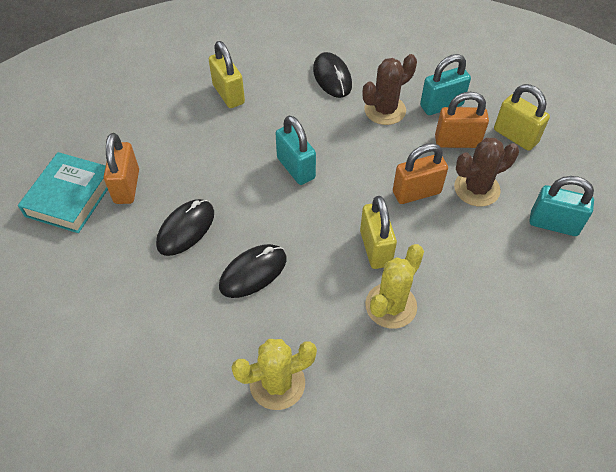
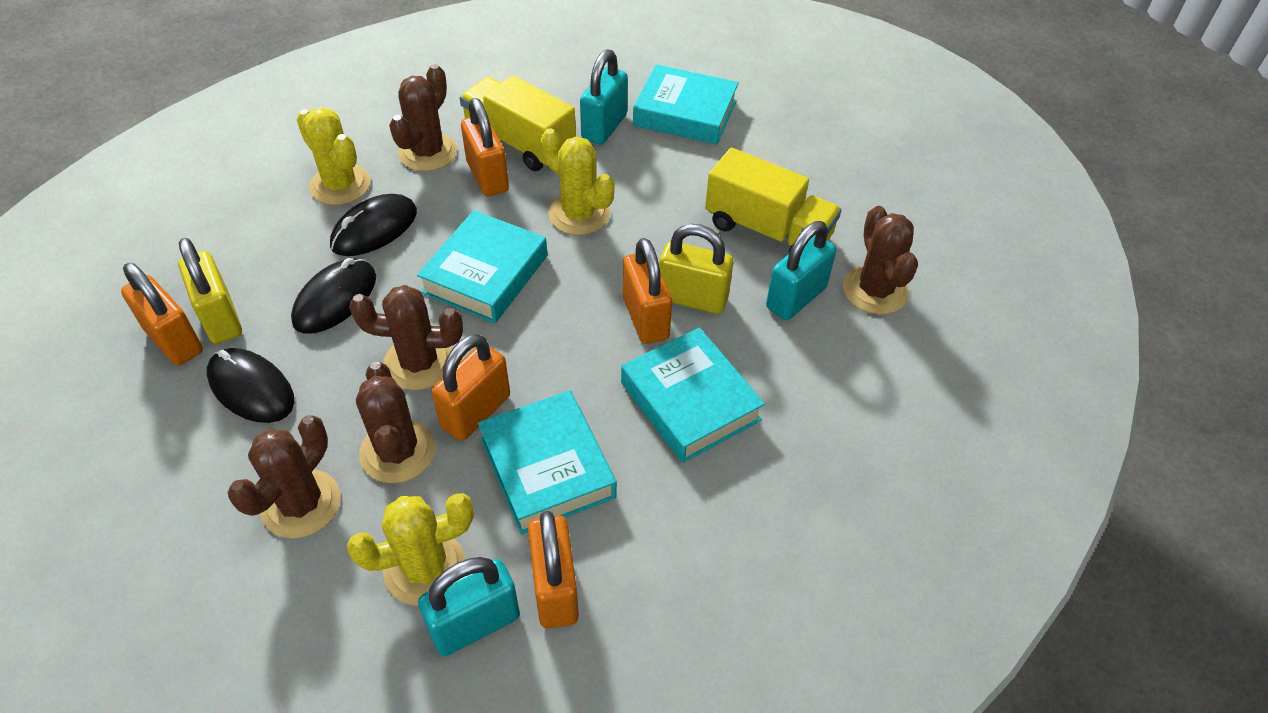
brown cactus: [363,54,417,125] [454,138,519,206] = 2 -> [227,415,340,538] [349,285,463,390] [356,361,435,483] [389,64,457,171] [843,206,918,314] = 5
orange padlock: [104,133,139,204] [393,143,448,204] [435,92,489,148] = 3 -> [121,263,203,365] [432,334,510,441] [461,98,509,196] [528,511,579,629] [623,238,672,344] = 5
turquoise book: [18,152,108,233] = 1 -> [417,210,547,323] [478,390,617,534] [621,328,765,463] [633,64,739,145] = 4
yellow cactus: [231,339,317,410] [365,244,424,329] = 2 -> [296,107,371,205] [347,493,474,606] [541,128,615,235] = 3
yellow padlock: [209,41,245,108] [360,196,397,269] [494,84,550,151] = 3 -> [178,238,242,344] [659,224,734,314] = 2
yellow truck: none = 0 -> [460,76,576,171] [705,148,841,253] = 2

